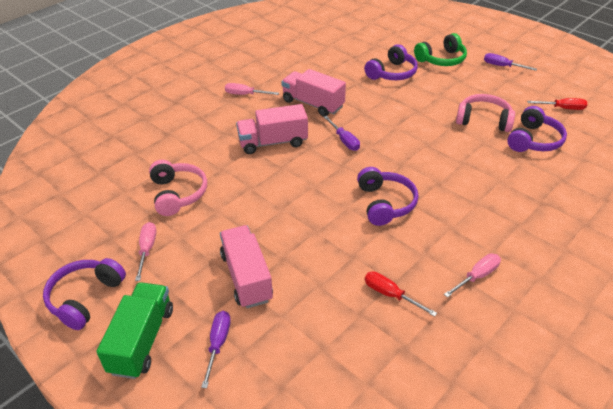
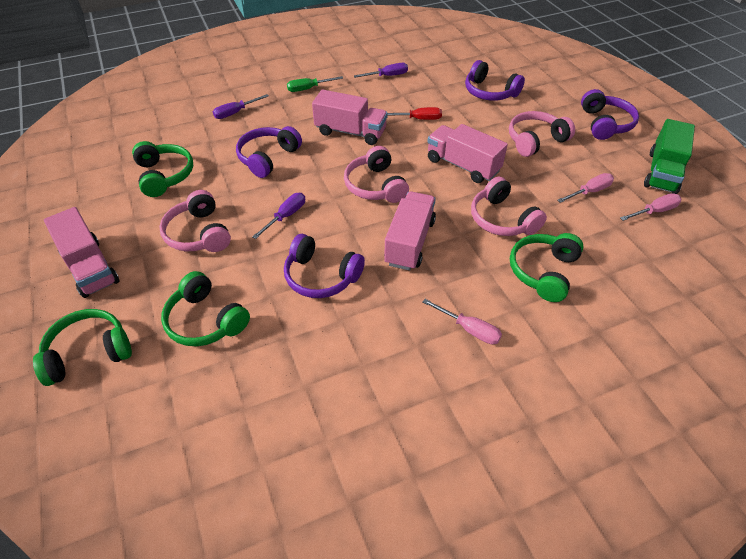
green headphones: [414,33,467,66] = 1 -> [33,309,132,386] [132,141,193,197] [161,271,250,346] [510,233,583,302] = 4
green screwdriver: none = 0 -> [287,76,343,92] = 1
pink headphones: [149,160,207,216] [456,94,515,132] = 2 -> [159,190,231,252] [344,146,409,203] [471,177,547,236] [509,111,575,157] = 4
pink truck: [220,225,273,308] [236,104,308,154] [281,69,346,117] = 3 -> [44,207,120,298] [312,89,388,145] [384,191,436,271] [427,124,508,183] = 4
red screwdriver: [365,271,437,317] [527,98,587,110] = 2 -> [387,107,442,120] = 1

